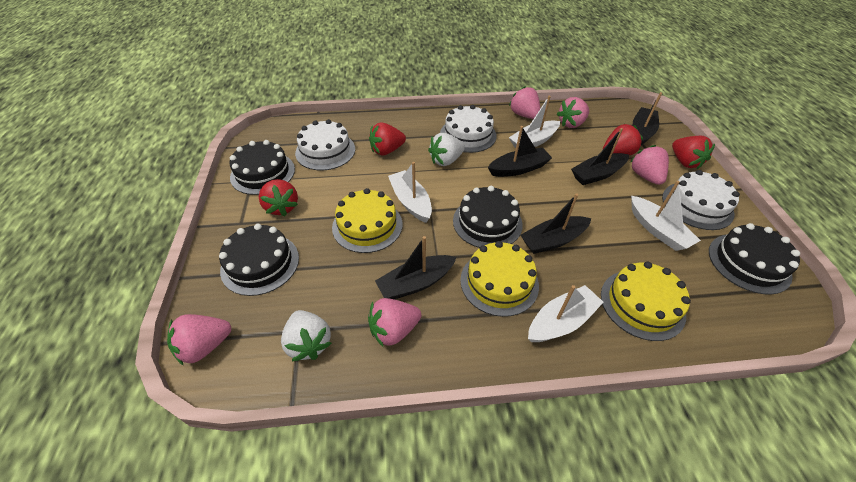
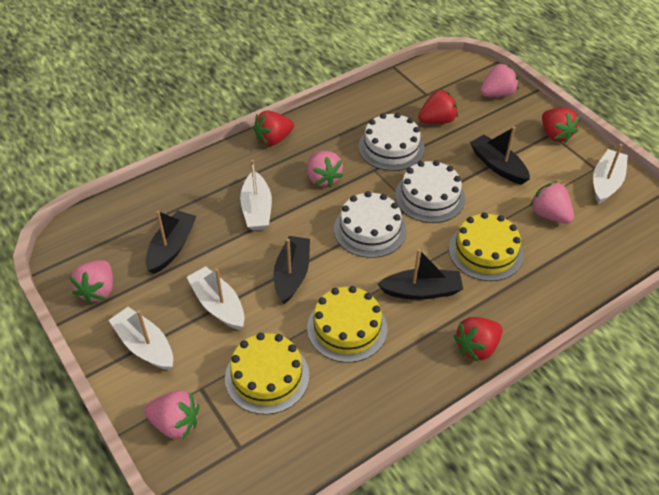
black boat: [375,236,457,300] [488,126,552,177] [520,193,591,254] [571,128,629,185] [633,92,662,146] = 5 -> [146,210,196,274] [273,236,310,304] [378,249,463,300] [470,127,530,185] = 4
black cake: [219,224,299,296] [229,140,295,195] [453,186,523,248] [709,223,800,295] = 4 -> none = 0
white strawberry: [281,310,332,361] [428,133,465,166] = 2 -> none = 0

